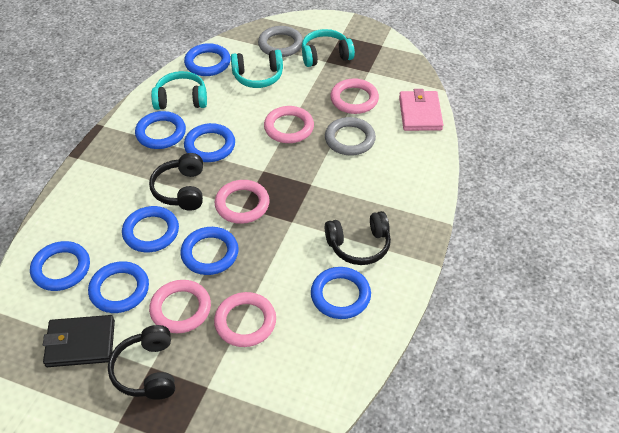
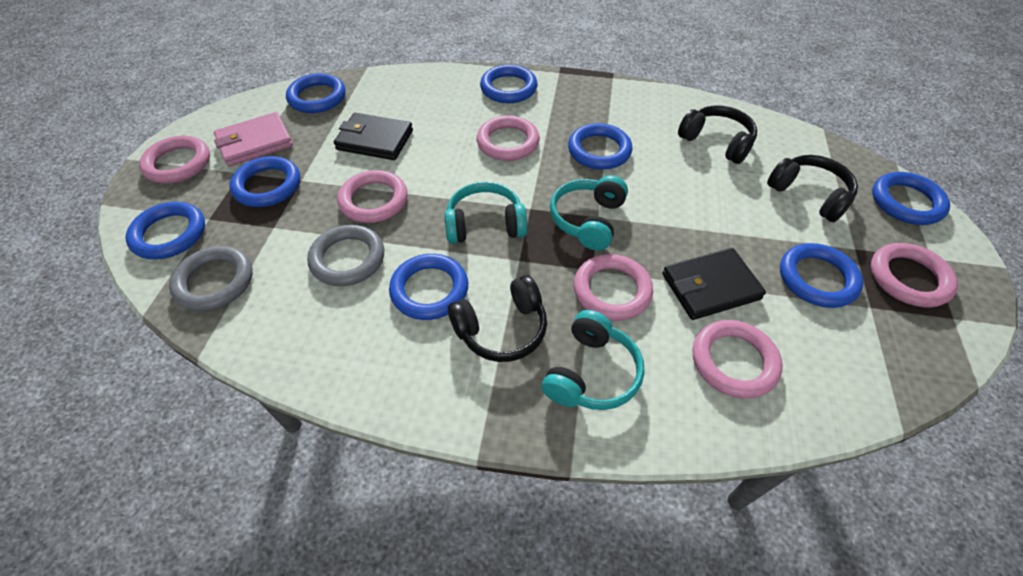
black wallet: [43,315,115,367] = 1 -> [334,113,413,160] [662,248,766,320] = 2
pink ring: [149,280,211,333] [214,292,276,347] [215,180,270,224] [264,106,314,143] [330,78,379,114] = 5 -> [139,136,210,184] [337,170,408,223] [476,115,540,161] [574,254,653,321] [693,320,783,399] [871,243,958,307] = 6

